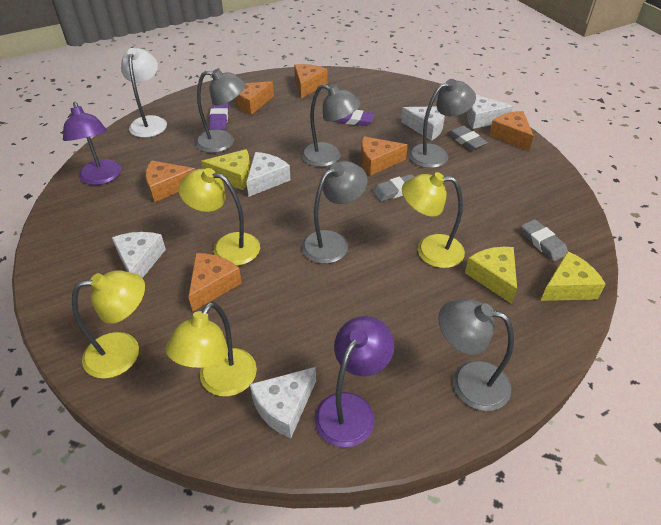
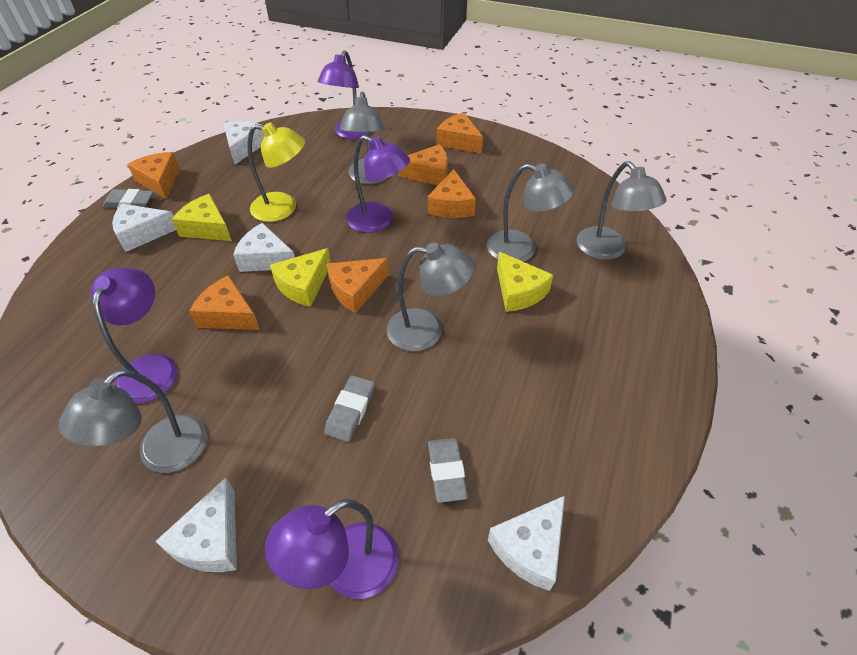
purple eraser: [209,103,229,130] [334,110,375,126] = 2 -> none = 0
purple lamp: [63,102,121,185] [314,316,394,447] = 2 -> [91,267,177,404] [265,499,399,599] [318,50,372,139] [346,135,410,233] = 4
white lamp: [121,48,167,138] = 1 -> none = 0
yellow lamp: [72,271,145,379] [165,302,257,397] [178,168,260,266] [402,172,465,268] = 4 -> [248,122,305,222] = 1

